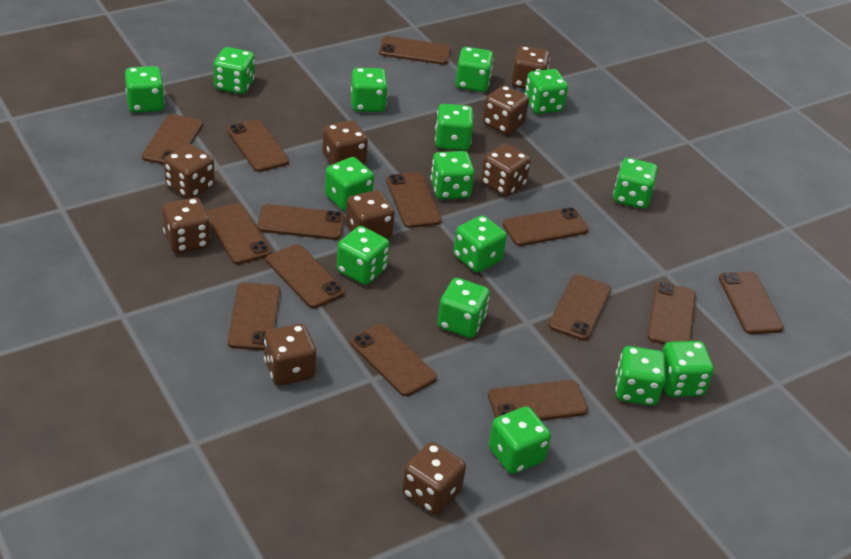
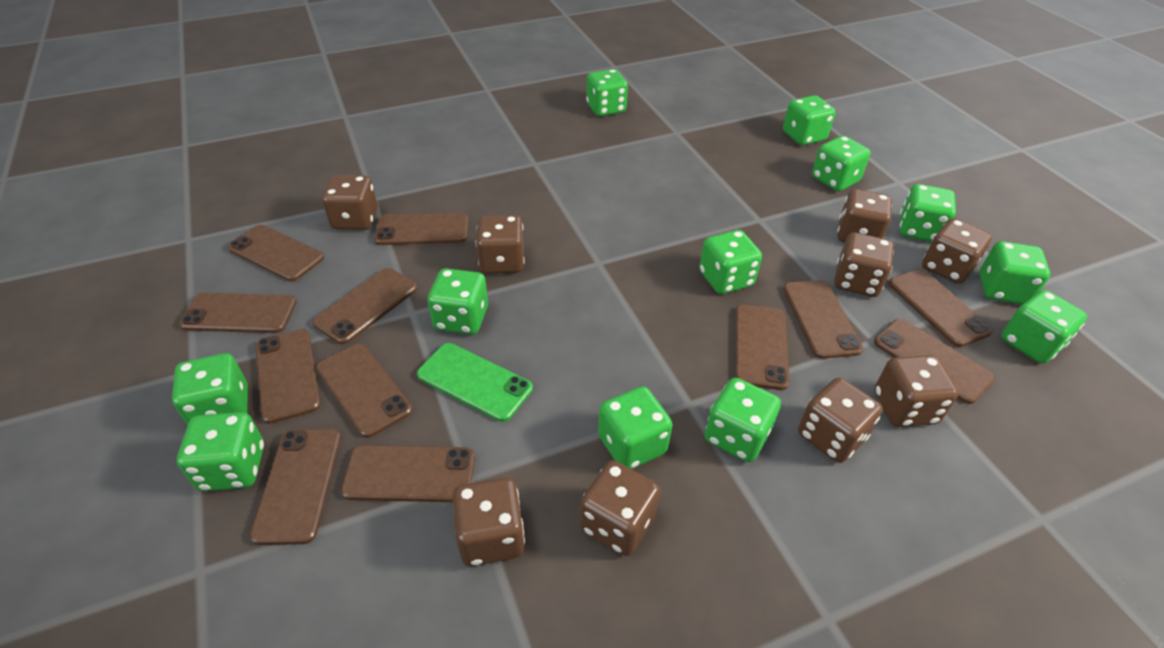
brown phone: [142,114,203,165] [206,203,271,264] [227,120,289,172] [228,283,280,351] [258,204,344,240] [266,244,345,308] [350,324,437,396] [379,36,451,65] [386,172,442,228] [488,380,588,421] [503,207,589,246] [549,274,611,341] [647,282,696,345] [719,272,784,334] = 14 -> [179,293,297,333] [228,225,324,282] [250,429,341,545] [255,329,321,424] [312,268,417,344] [316,343,412,438] [341,445,475,502] [374,213,468,245] [735,305,790,390] [783,280,863,359] [874,319,995,404] [888,269,993,347] = 12
green dice: [125,66,165,113] [214,47,255,94] [325,157,374,211] [337,226,389,285] [351,68,388,112] [431,151,475,199] [435,104,474,151] [437,278,490,338] [453,215,507,273] [455,47,494,92] [489,406,551,474] [524,69,568,114] [613,158,658,209] [615,346,666,406] [662,341,714,397] = 15 -> [172,353,248,425] [177,412,264,491] [428,268,488,334] [586,69,628,116] [598,386,672,469] [699,230,762,294] [705,378,781,462] [783,95,836,145] [812,136,871,191] [900,184,956,242] [979,241,1050,304] [1001,290,1087,363] = 12
green phone: none = 0 -> [417,343,533,422] = 1

